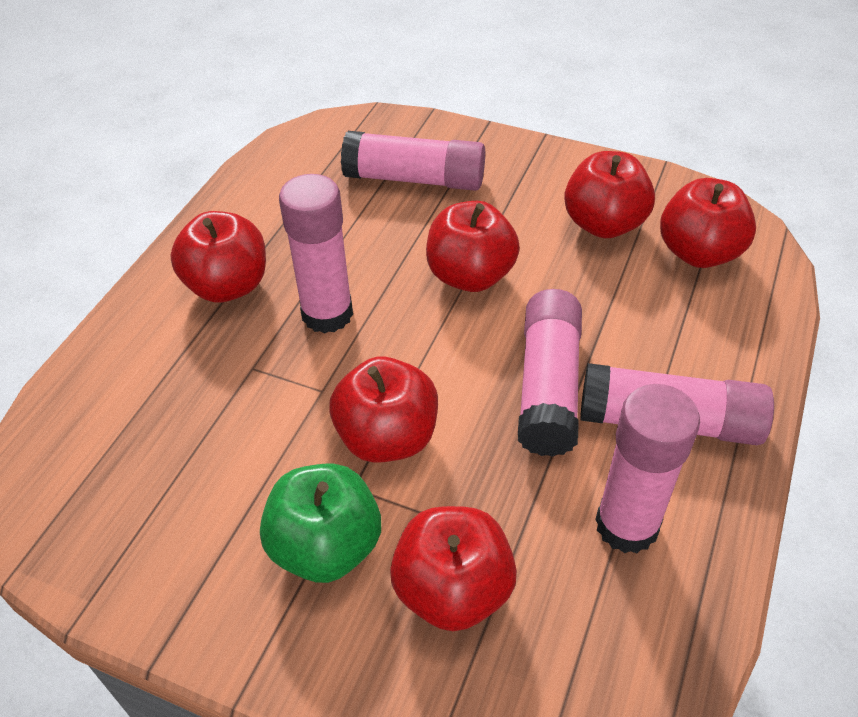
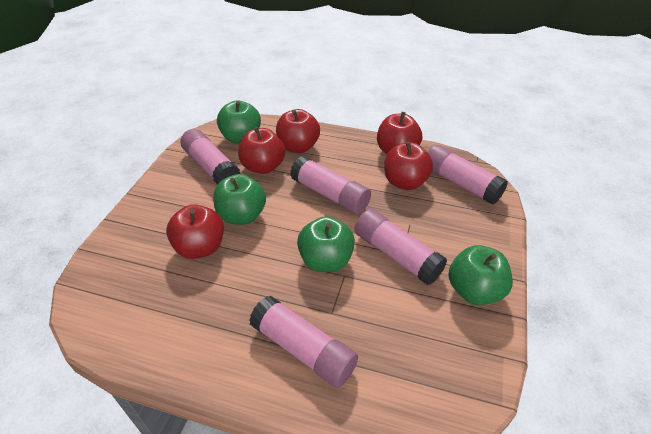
green apple: [260,463,381,583] = 1 -> [213,174,266,225] [217,101,261,144] [297,216,355,272] [448,245,513,305] = 4
red apple: [170,211,266,303] [329,356,438,463] [390,506,517,631] [426,201,520,292] [564,151,655,238] [660,178,756,268] = 6 -> [166,204,224,259] [238,127,285,174] [276,109,320,153] [377,112,422,154] [384,142,433,190] = 5

